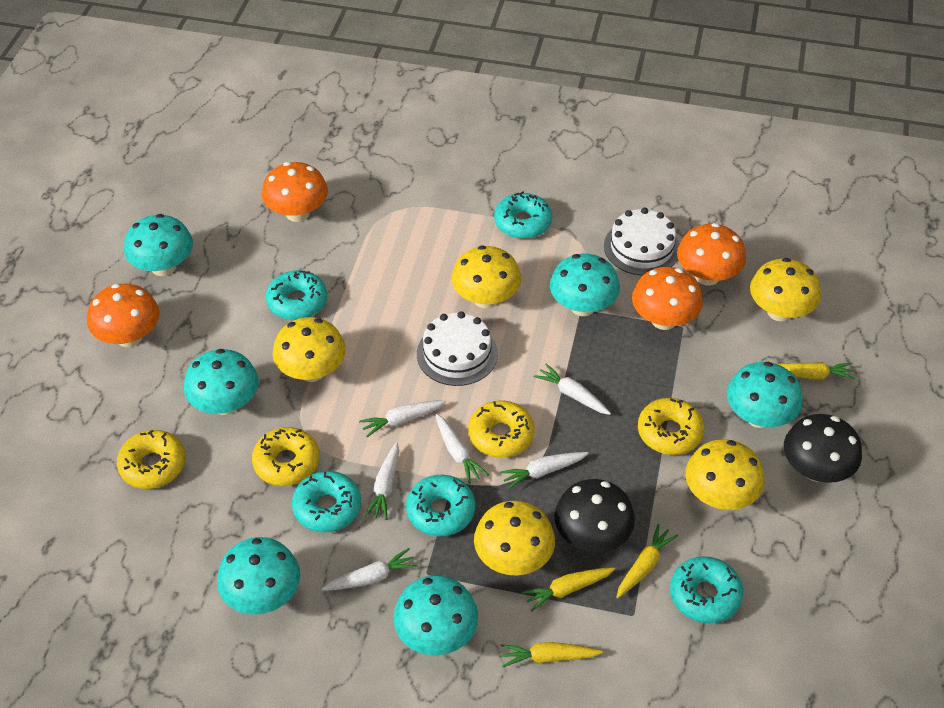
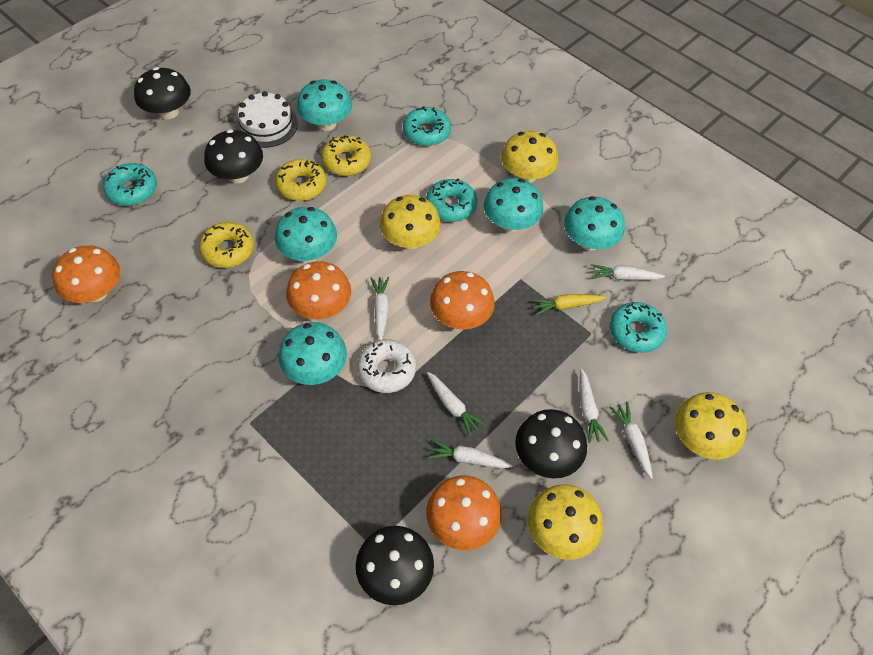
black mushroom: [554,479,635,552] [784,414,862,483] = 2 -> [134,67,191,119] [204,129,263,183] [356,526,434,605] [515,409,587,479] = 4
turquoise donut: [266,270,327,320] [292,471,361,533] [406,475,475,536] [494,191,552,239] [670,556,743,624] = 5 -> [103,163,157,206] [403,106,451,146] [426,179,477,222] [610,302,667,353] = 4
turquoise mushroom: [124,214,193,276] [184,349,259,415] [217,537,300,615] [393,575,478,655] [550,253,620,316] [727,362,803,428] = 6 -> [275,207,337,262] [278,322,347,385] [297,79,352,131] [484,178,543,232] [564,196,625,251] = 5
white cake: [417,311,498,386] [604,208,679,276] = 2 -> [235,91,298,148] = 1
white donut: none = 0 -> [357,339,416,393] = 1
yellow carrot: [501,642,603,667] [522,567,615,612] [616,524,678,598] [778,362,855,380] = 4 -> [531,294,606,315] = 1
yellow donut: [117,430,185,489] [252,427,320,486] [468,400,535,458] [638,398,704,455] = 4 -> [199,222,254,268] [275,159,326,201] [321,135,371,176] = 3
yellow mushroom: [273,317,346,382] [452,245,521,309] [474,501,555,576] [685,439,764,510] [750,258,821,322] = 5 -> [380,195,441,249] [501,131,558,183] [528,484,603,560] [675,392,747,460] = 4

